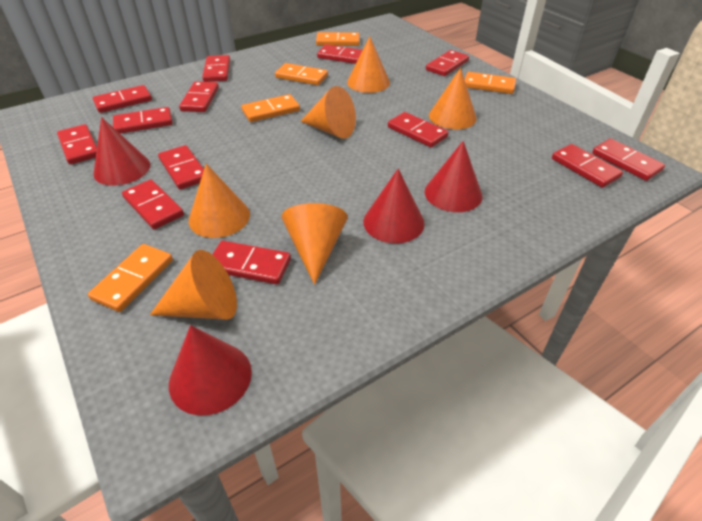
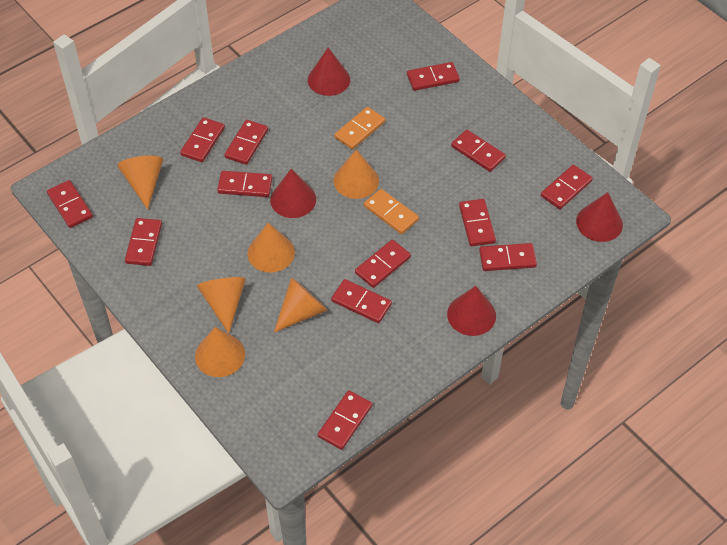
orange domino: [88,244,173,312] [241,94,300,122] [275,63,328,85] [316,32,360,46] [465,72,516,94] = 5 -> [334,107,385,150] [364,189,419,234] = 2

